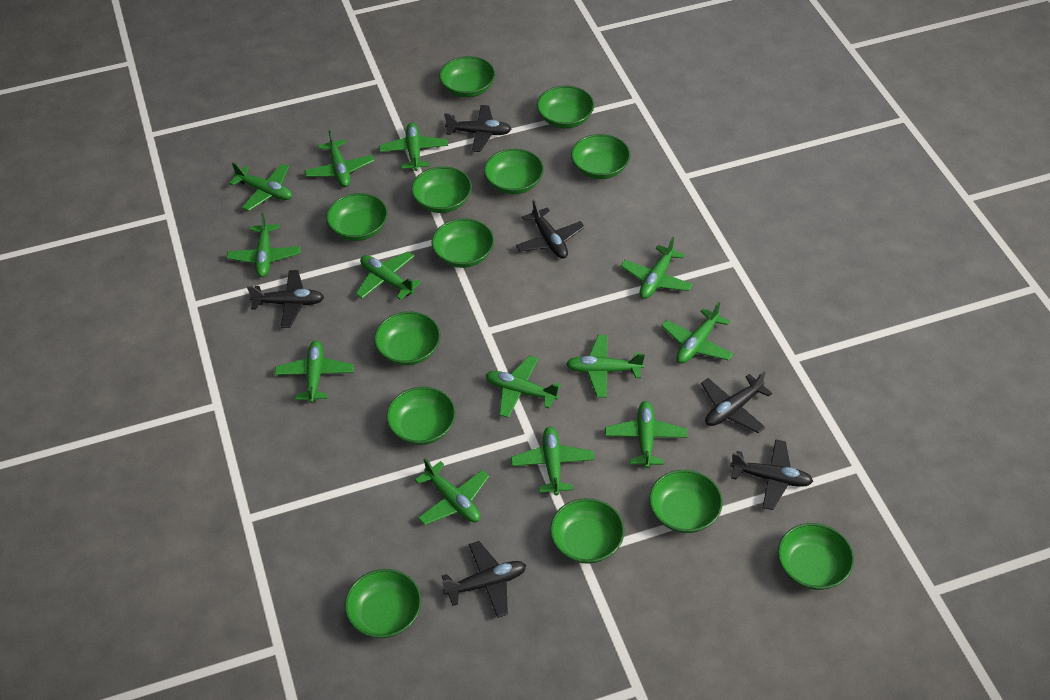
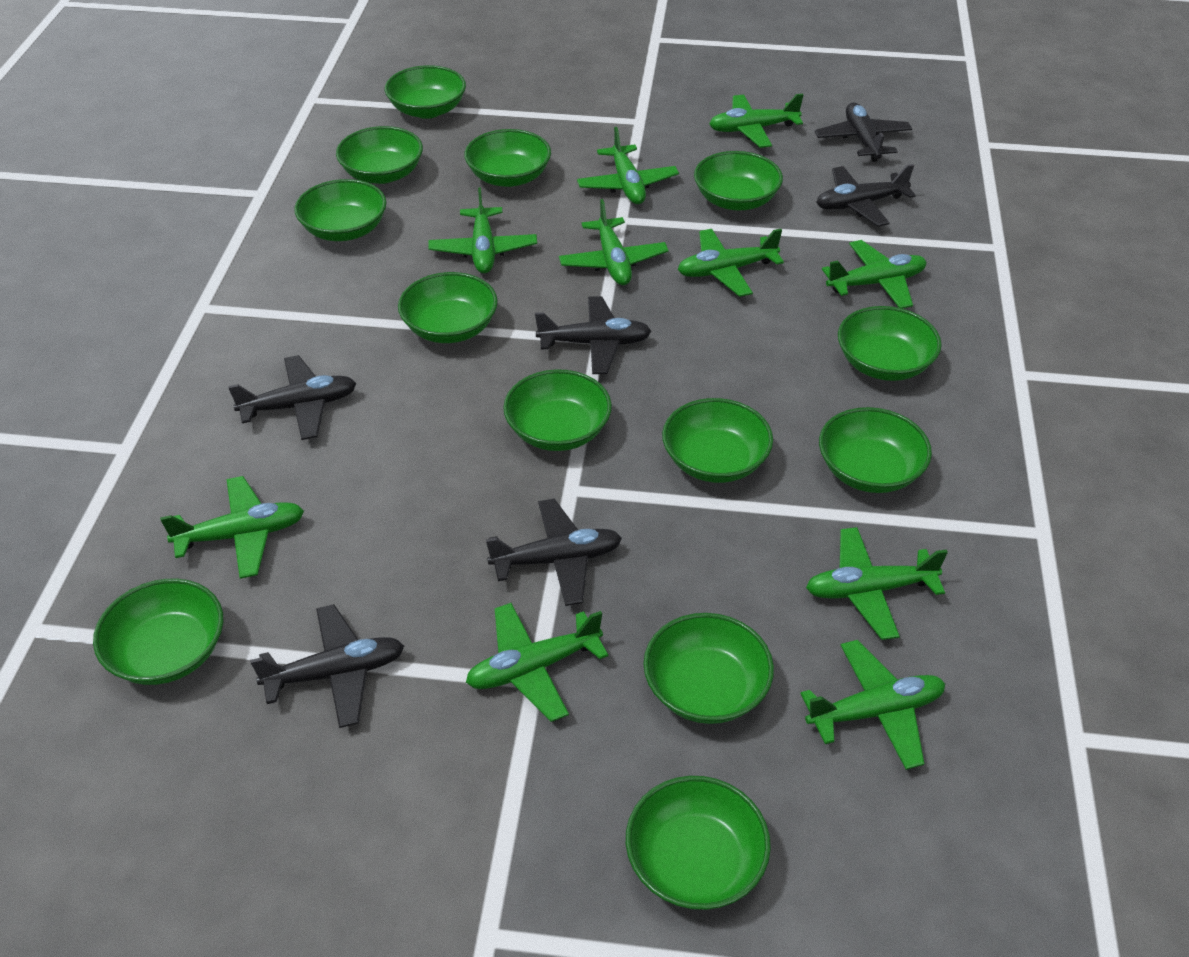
green plane: [227,213,301,277] [229,163,292,211] [275,340,354,403] [304,130,374,187] [355,252,422,300] [379,123,448,171] [415,458,489,525] [486,356,561,418] [511,426,595,495] [566,335,645,398] [605,401,687,468] [621,237,693,299] [661,302,734,363] = 13 -> [160,476,304,579] [428,187,537,273] [466,603,608,722] [559,199,669,285] [577,127,679,204] [678,229,784,297] [709,94,804,148] [801,640,945,770] [806,527,948,640] [822,240,927,309] = 10

